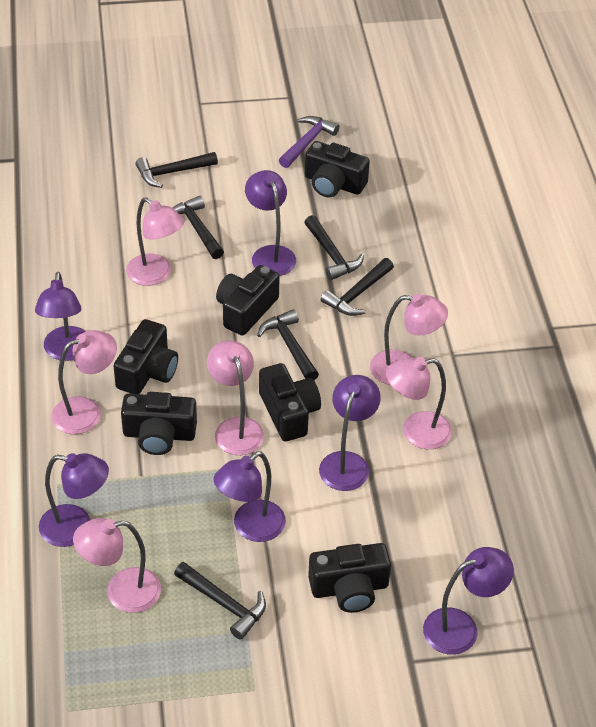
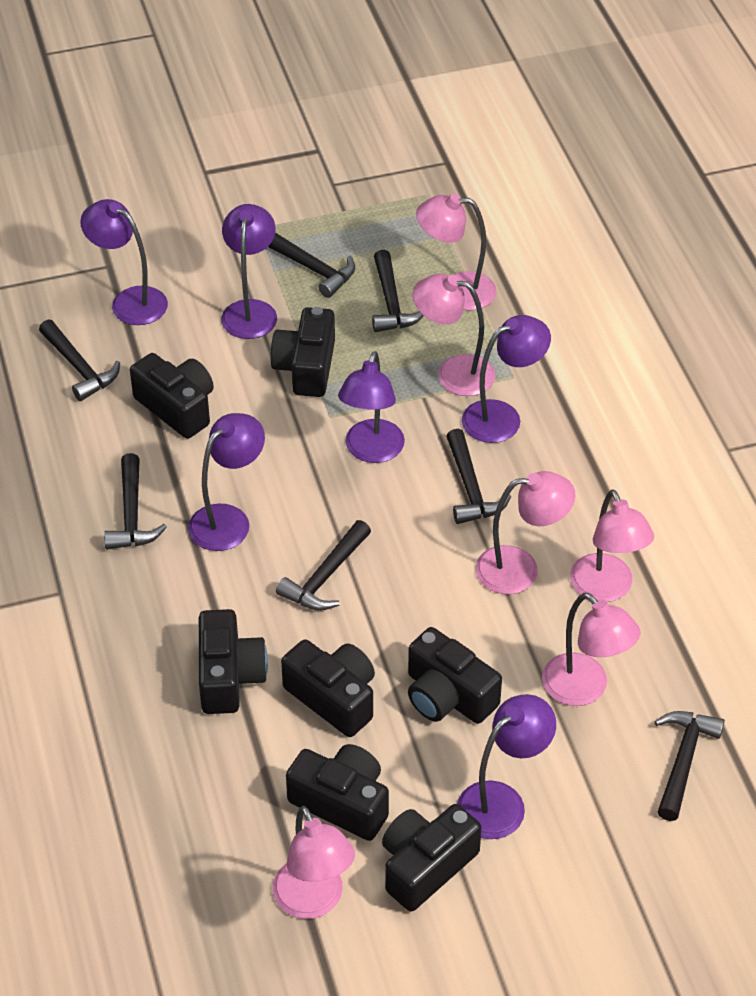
black camera: [114,319,178,394] [121,392,197,455] [216,265,280,336] [259,363,321,441] [305,141,370,197] [308,543,391,613] = 6 -> [130,353,214,439] [199,609,268,714] [270,307,335,397] [281,639,375,737] [286,744,389,841] [382,804,482,912] [408,627,502,724] = 7
black hammer: [135,152,218,188] [173,196,224,259] [174,562,266,640] [257,309,319,380] [304,215,364,280] [321,258,394,316] = 6 -> [39,320,120,401] [104,453,167,550] [268,233,355,298] [276,520,371,611] [372,250,424,332] [446,429,511,524] [654,711,725,821] = 7
purple hammer: [279,116,340,168] = 1 -> none = 0

